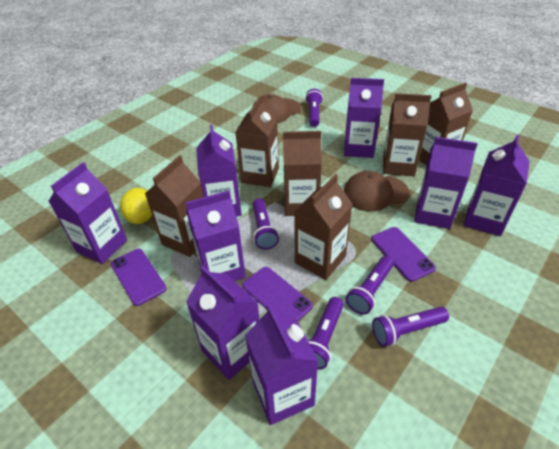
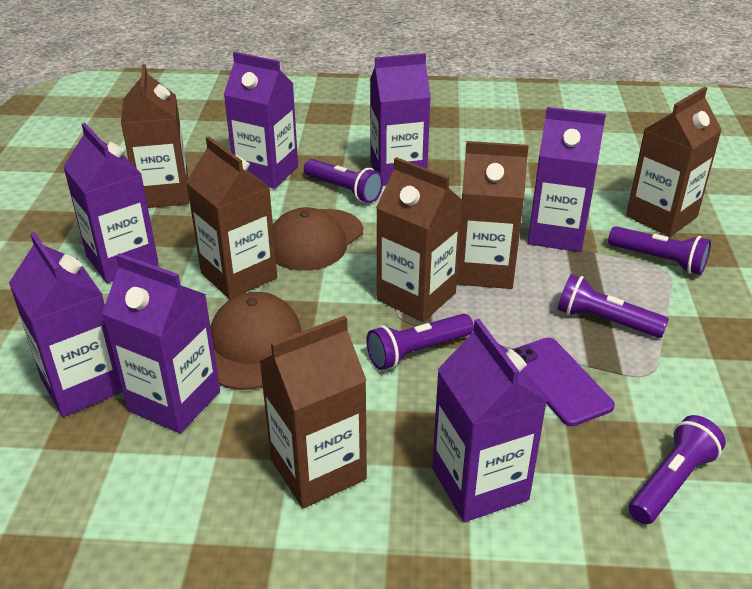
purple carton: [49,162,127,264] [186,190,246,281] [186,265,260,380] [196,125,242,216] [245,304,318,425] [344,78,384,158] [414,137,477,229] [464,135,530,236] = 8 -> [9,232,123,417] [63,123,159,283] [102,253,220,433] [224,52,298,189] [370,53,431,186] [432,319,547,522] [528,107,606,252] = 7
purple phone: [111,249,166,306] [242,267,313,321] [371,227,436,282] = 3 -> [512,338,615,426] = 1
yellow lemon: [120,188,152,224] = 1 -> none = 0

